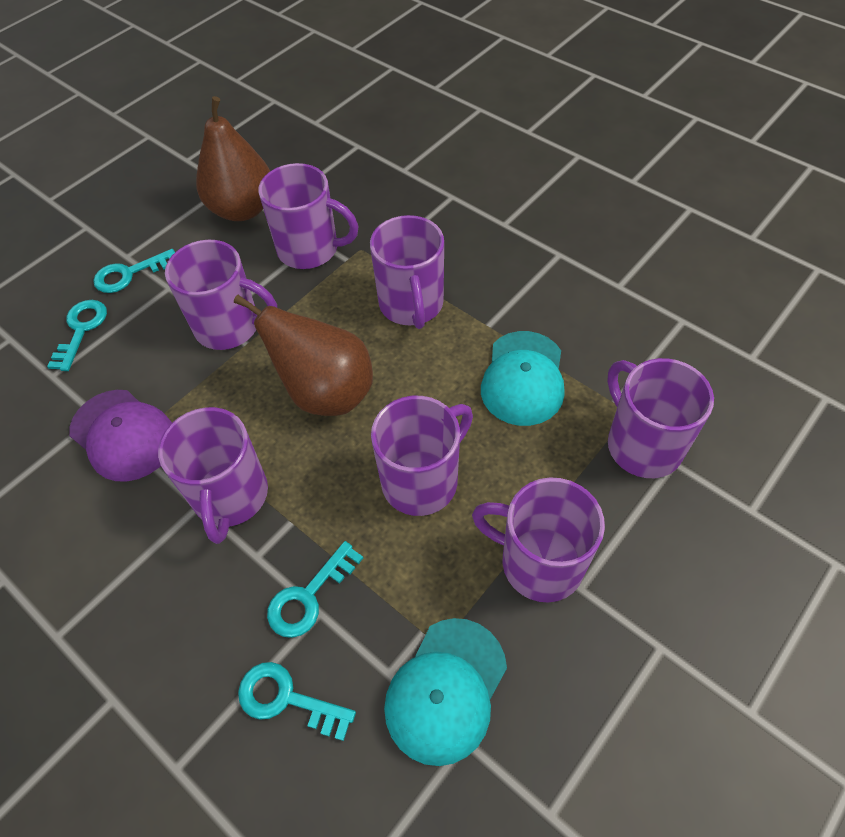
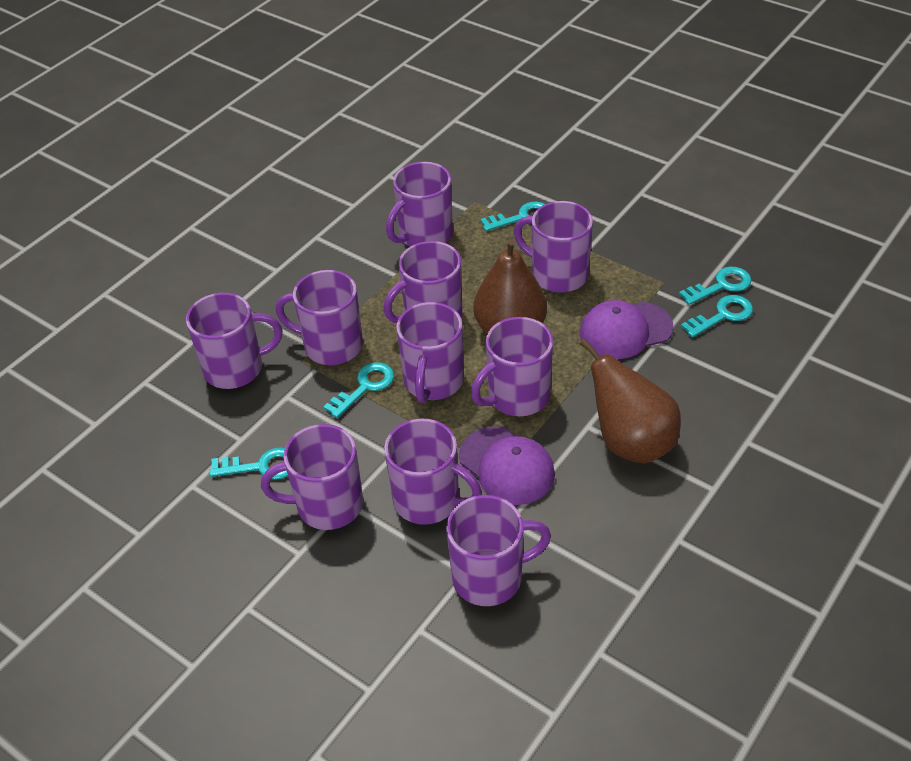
purple cap: [69,390,172,482] = 1 -> [459,426,555,505] [580,300,673,359] = 2
purple mug: [158,407,268,544] [165,240,277,350] [258,163,359,269] [370,215,444,329] [371,396,473,516] [472,478,605,602] [607,358,714,478] = 7 -> [186,293,282,389] [261,424,363,530] [276,270,363,365] [383,241,463,323] [384,418,482,525] [386,162,453,247] [396,302,464,403] [446,495,551,606] [471,317,553,416] [514,201,593,293] = 10
turquoise cap: [384,618,507,766] [481,331,564,426] = 2 -> none = 0
turquoise key: [47,300,107,371] [93,249,175,293] [238,662,356,741] [267,541,363,638] = 4 -> [209,447,288,480] [323,362,394,418] [480,202,544,231] [679,267,751,305] [681,295,753,338] = 5

